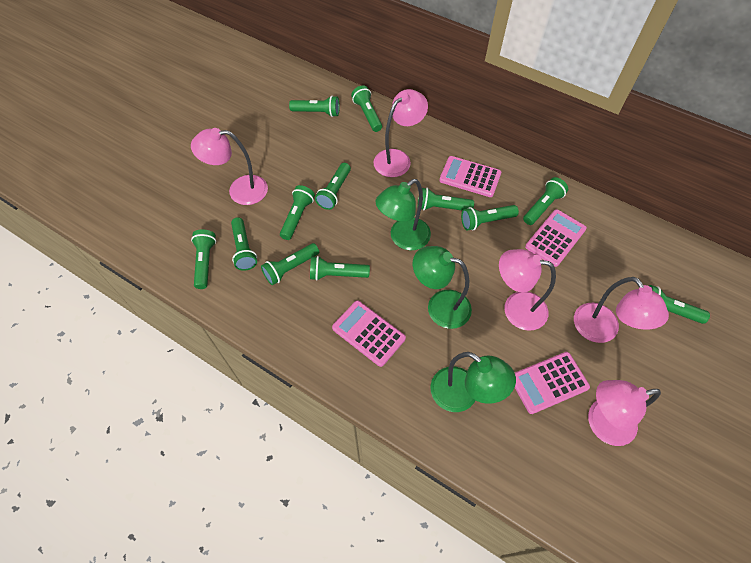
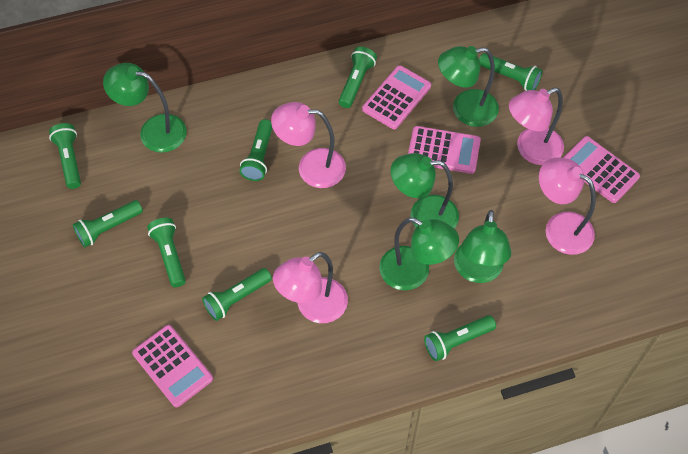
green flashlight: [191,229,216,289] [231,217,257,271] [261,243,319,285] [280,185,315,240] [289,96,340,117] [310,256,370,281] [315,163,351,210] [351,86,382,132] [418,188,474,211] [461,205,519,231] [523,177,568,225] [649,285,710,324] = 12 -> [49,123,81,189] [73,200,143,247] [147,218,186,287] [202,268,272,321] [239,119,272,181] [339,47,377,108] [424,315,496,361] [479,53,542,91] = 8
green lamp: [376,179,431,250] [413,246,472,329] [431,352,516,412] = 3 -> [103,63,187,153] [379,217,459,291] [391,153,459,229] [438,46,499,127] [454,210,512,283] = 5
pink lamp: [191,128,268,205] [373,89,428,177] [499,249,556,331] [574,277,669,343] [588,380,661,446] = 5 -> [271,102,346,188] [273,252,348,323] [509,88,564,165] [539,157,596,255] = 4

